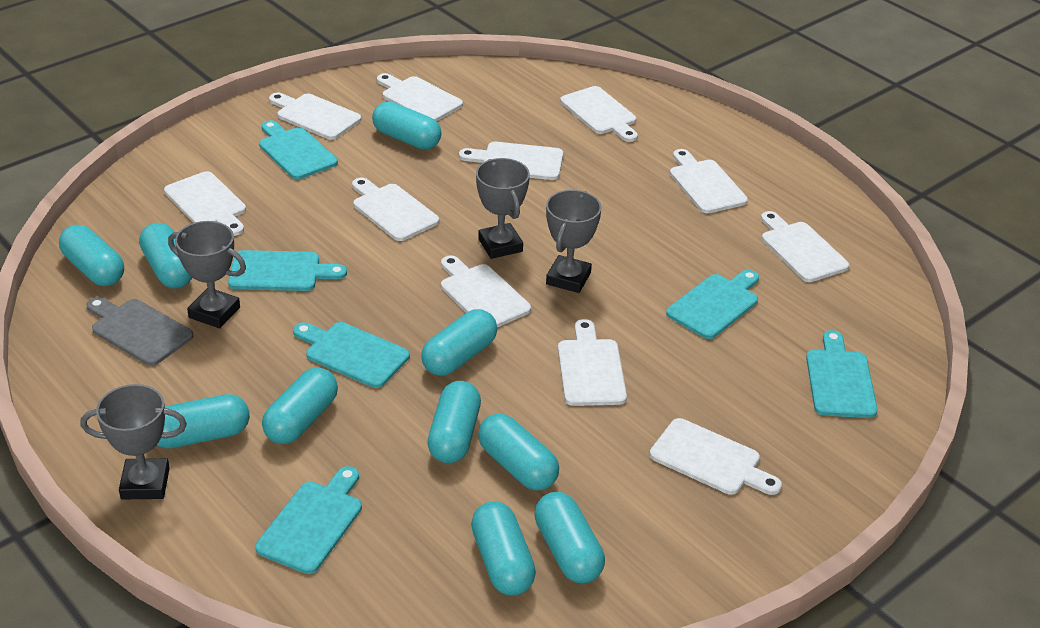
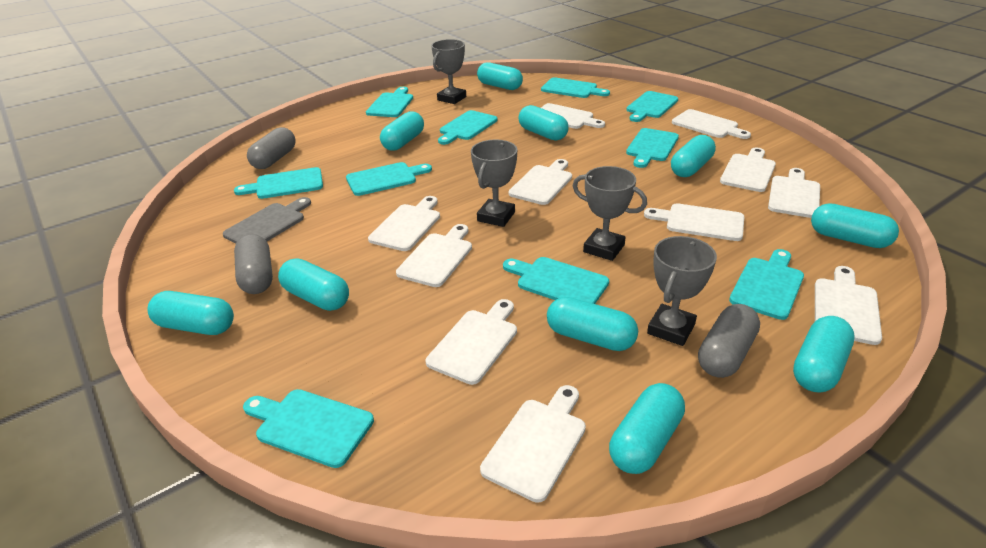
grey capsule: none = 0 -> [234,234,273,294] [247,127,296,169] [698,304,760,378] = 3
turquoise cutting board: [228,250,347,291] [255,466,362,574] [259,120,338,179] [293,322,410,388] [666,270,759,339] [806,330,878,418] = 6 -> [234,167,323,199] [243,389,374,468] [346,162,432,196] [366,87,413,117] [438,110,497,145] [503,257,609,304] [541,77,610,98] [626,91,678,122] [626,128,679,168] [729,249,804,320] = 10

